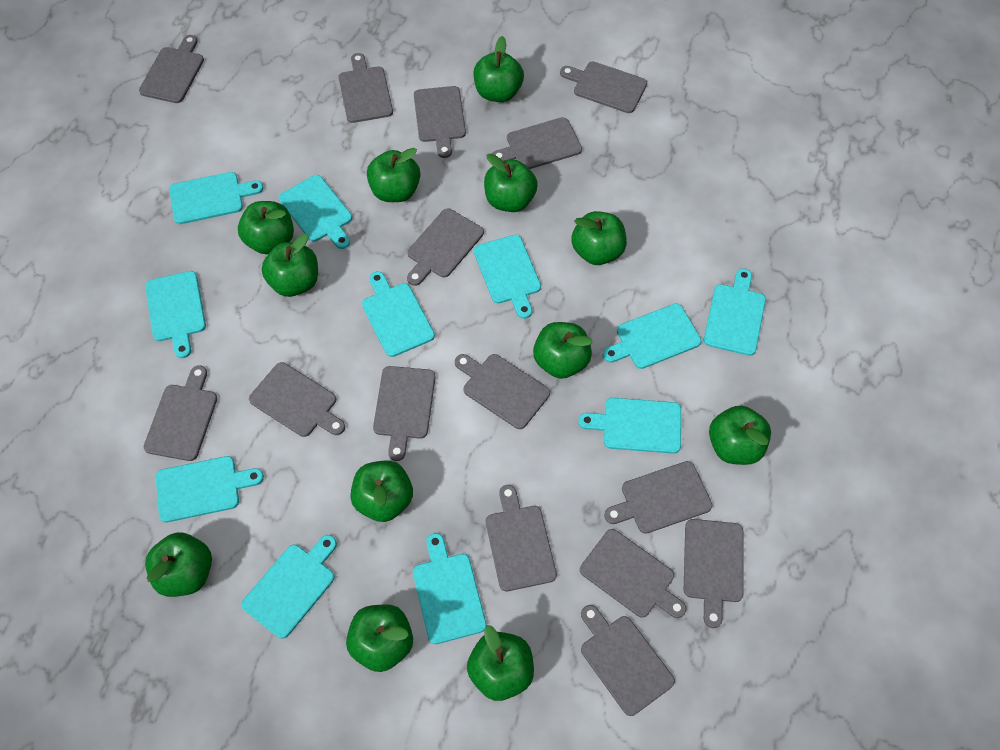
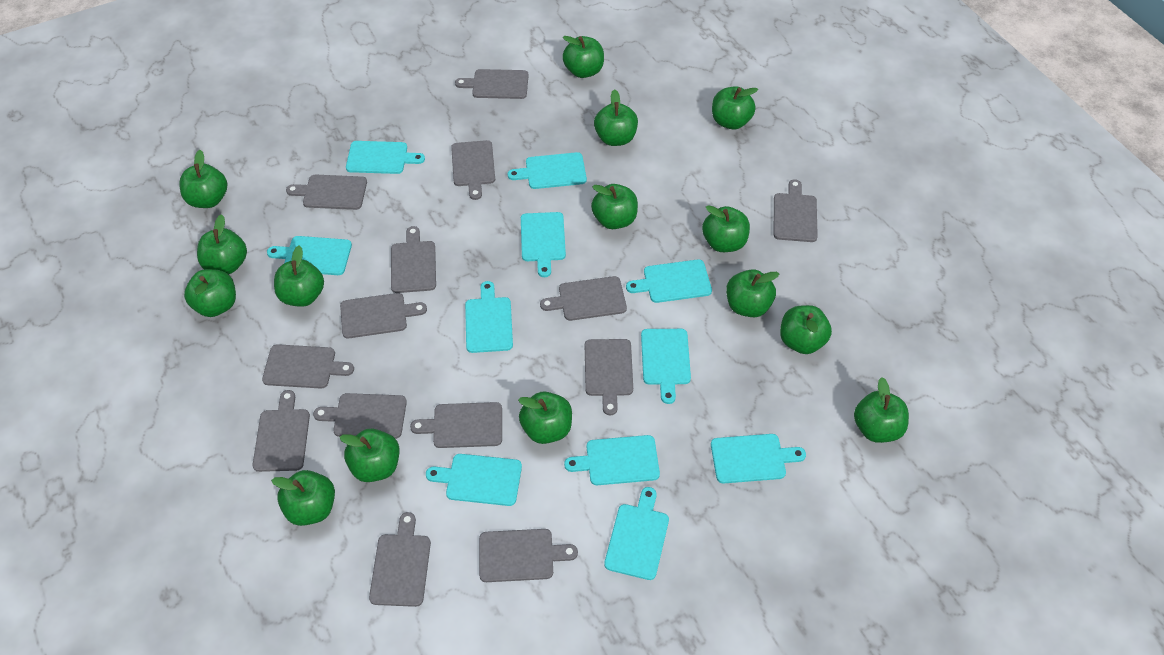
green apple: [145,532,212,597] [238,201,294,254] [262,234,318,297] [346,604,413,672] [350,461,413,522] [367,148,420,202] [467,625,534,701] [474,36,524,102] [484,153,538,212] [533,322,593,379] [571,211,627,265] [709,405,771,465] = 12 -> [179,150,227,208] [184,269,236,317] [197,214,247,274] [271,470,335,526] [274,245,324,307] [339,429,399,482] [518,392,572,444] [562,36,604,78] [591,184,638,229] [594,89,638,146] [702,205,750,252] [712,86,758,129] [726,269,779,317] [780,305,832,354] [854,377,909,443] = 15
grey cutting board: [139,35,204,103] [144,365,217,461] [249,362,345,437] [338,53,393,123] [373,366,436,461] [407,208,484,286] [414,86,466,158] [455,354,550,429] [486,485,557,591] [492,117,582,169] [560,62,647,113] [580,529,686,618] [581,605,675,716] [604,461,712,534] [684,519,743,628] = 15 -> [253,390,310,472] [262,344,354,389] [286,174,367,210] [313,393,407,439] [340,293,427,338] [369,512,431,607] [391,226,436,293] [410,402,502,448] [451,140,495,200] [455,69,529,99] [479,529,578,582] [540,276,627,321] [585,339,633,415] [774,179,818,242] = 14

